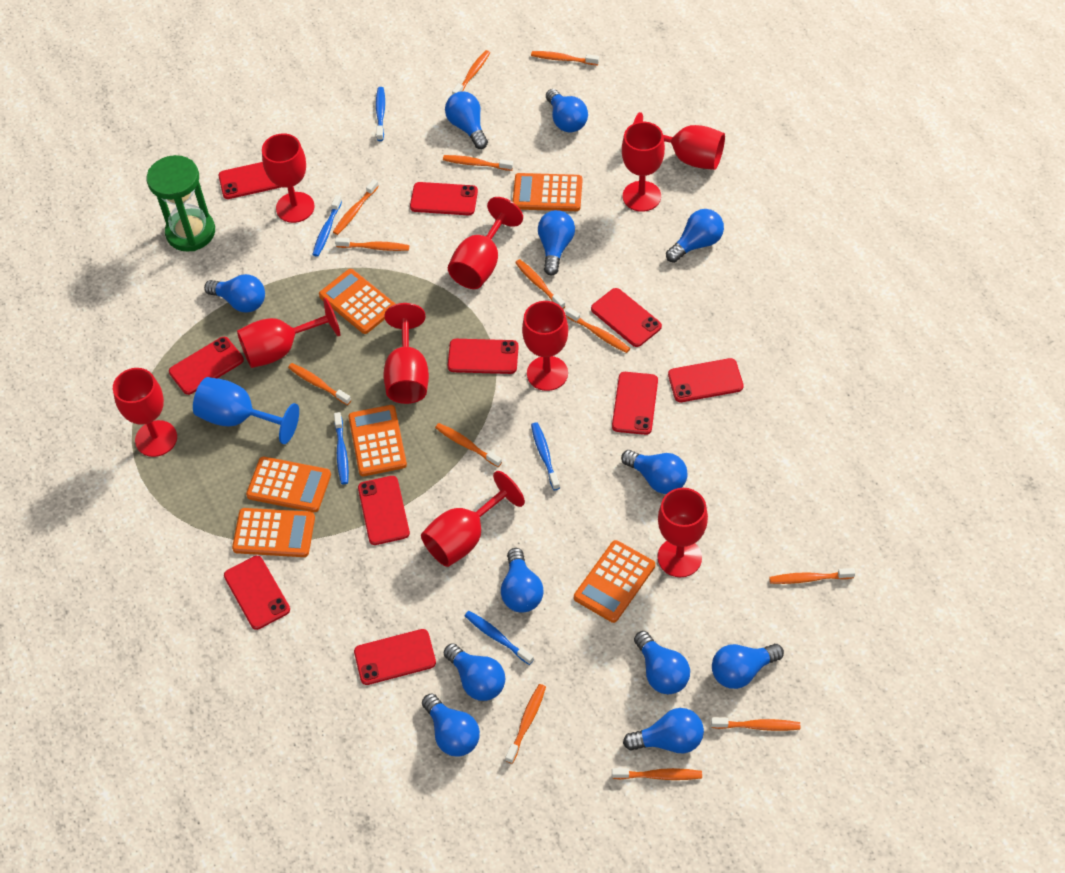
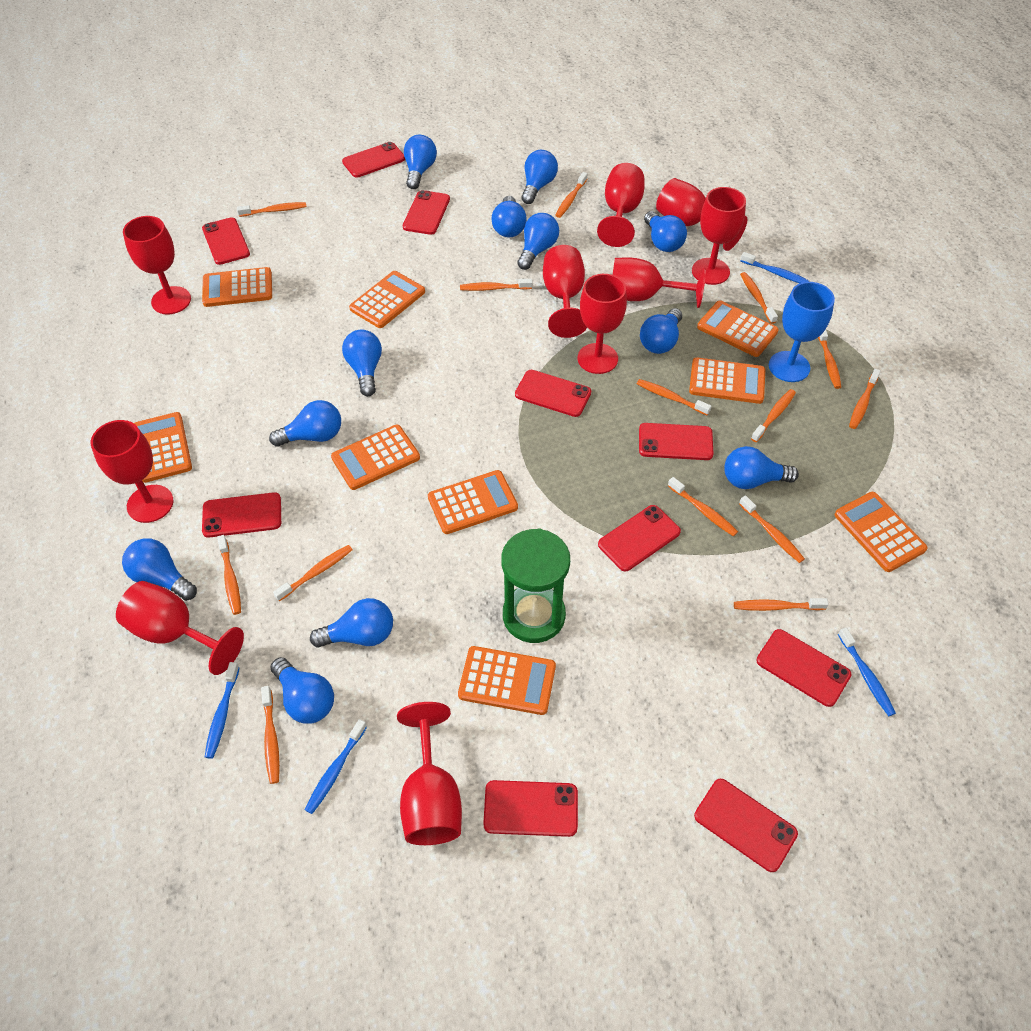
blue toothbrush: [312,195,342,257] [334,412,349,484] [376,87,385,141] [465,611,534,665] [531,422,560,490] = 5 -> [205,662,240,759] [305,719,367,814] [740,252,809,283] [838,627,896,716] = 4
orange calculator: [232,508,315,557] [246,457,331,512] [319,269,395,334] [348,405,407,476] [512,173,582,211] [574,540,655,623] = 6 -> [134,412,192,483] [202,267,272,307] [331,424,420,490] [349,271,425,328] [428,470,518,534] [458,646,556,715] [689,357,766,404] [697,300,779,357] [834,492,928,572] = 9
orange toothbrush: [288,363,351,405] [333,179,379,235] [335,237,409,251] [435,423,502,467] [443,155,513,171] [452,50,490,95] [505,684,546,764] [515,259,566,309] [531,51,599,65] [566,307,630,353] [612,768,702,780] [711,718,800,731] [769,568,855,584] = 13 -> [217,535,241,615] [237,202,307,217] [261,686,280,784] [273,545,352,601] [460,279,533,291] [555,172,587,218] [637,379,711,415] [668,477,738,536] [734,598,829,611] [739,495,805,563] [740,272,778,324] [751,389,796,442] [818,329,841,389] [849,369,881,429] = 14

